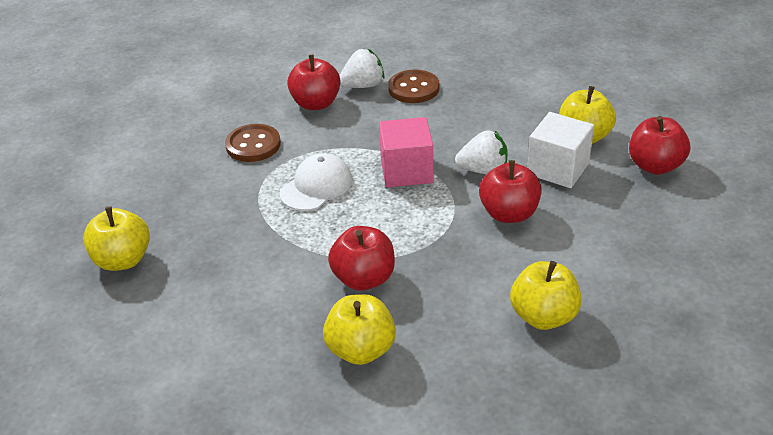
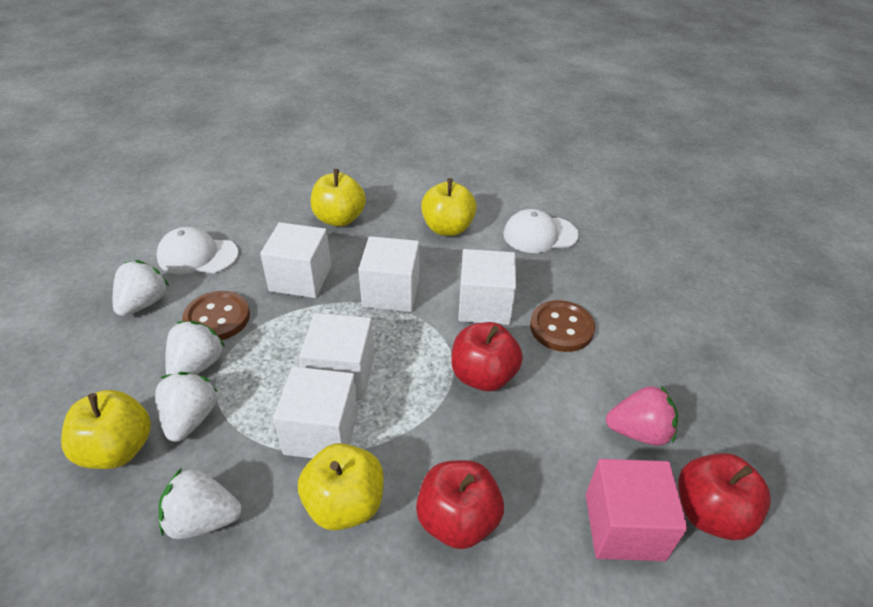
pink strawberry: none = 0 -> [606,386,678,446] = 1
red apple: [287,55,340,110] [328,226,395,291] [479,160,542,223] [629,116,690,175] = 4 -> [416,460,504,549] [451,322,523,391] [678,453,771,540] = 3
white cap: [279,153,352,211] = 1 -> [157,227,239,274] [503,209,579,253] = 2
white cube: [527,112,594,188] = 1 -> [260,222,331,298] [273,367,358,458] [299,313,374,400] [359,236,419,312] [458,249,516,325] = 5
white strawberry: [340,49,384,88] [455,130,508,174] = 2 -> [113,260,169,316] [155,372,218,442] [158,468,242,539] [165,321,225,375] = 4

